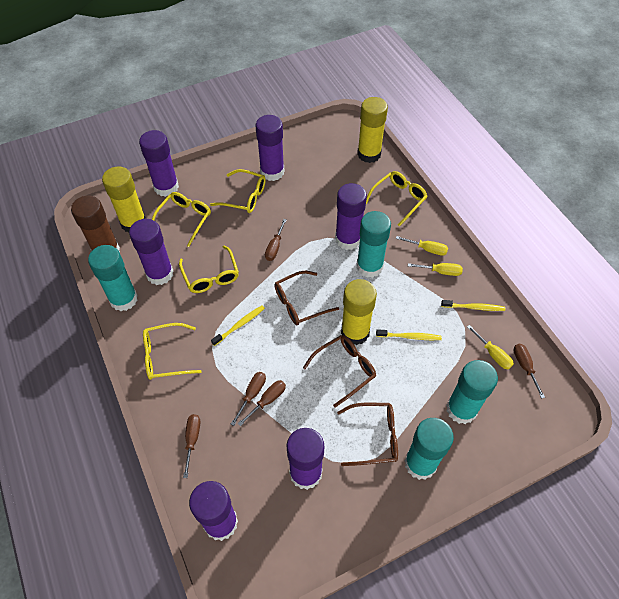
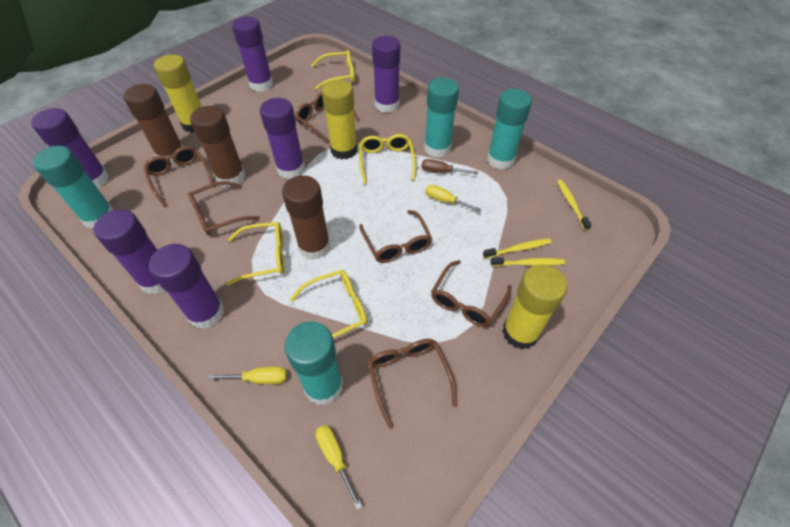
brown glasses: [274,271,339,325] [303,335,376,407] [337,403,398,466] = 3 -> [143,146,214,206] [188,181,260,236] [295,92,360,143] [359,210,432,263] [367,339,457,429] [431,260,512,327] = 6
brown glue stick: [71,196,120,252] = 1 -> [124,84,183,164] [190,106,246,187] [282,175,331,260] = 3
brown screwdriver: [183,414,200,478] [231,372,266,426] [238,380,286,426] [265,219,287,261] [513,344,545,399] = 5 -> [421,159,478,175] = 1
yellow glasses: [143,323,202,380] [152,192,211,247] [179,245,239,293] [210,169,266,213] [366,171,428,227] = 5 -> [226,222,284,285] [290,270,367,338] [311,50,355,90] [359,134,416,184] = 4

